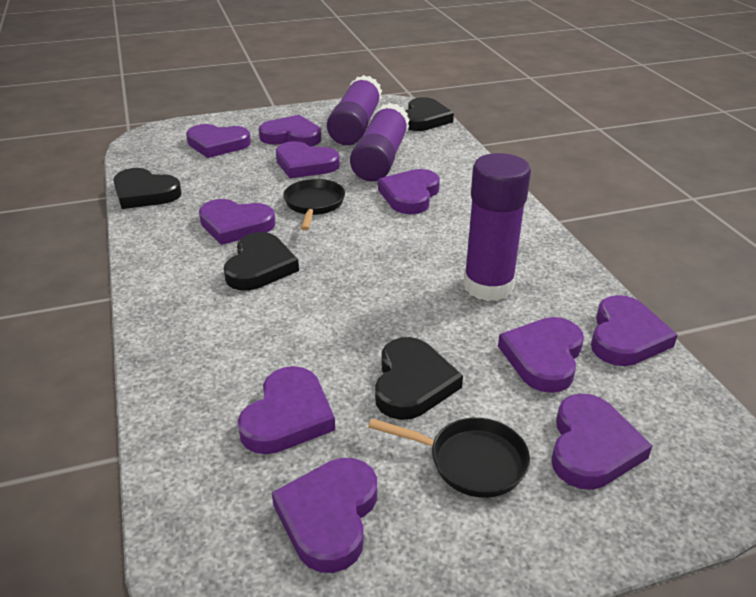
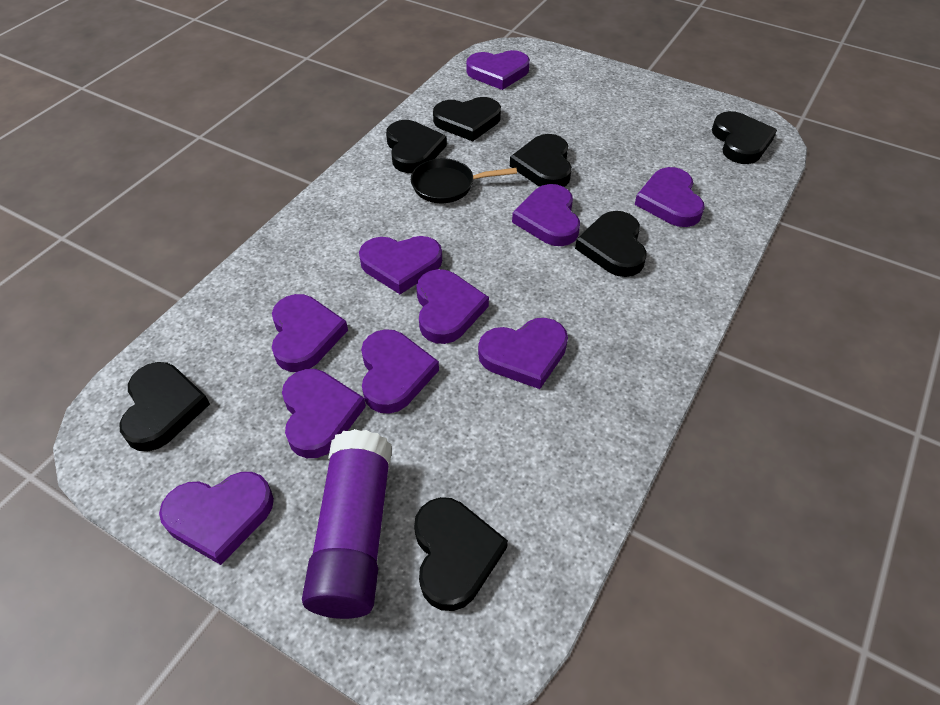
black heart: [113,168,182,209] [224,232,299,291] [375,337,463,420] [405,97,454,131] = 4 -> [119,362,210,451] [386,120,447,173] [414,497,508,611] [433,97,501,141] [510,134,572,187] [575,211,647,277] [712,111,777,164] = 7
black pan: [283,179,345,231] [368,418,530,498] = 2 -> [411,158,517,203] = 1
purple glue stick: [327,75,382,145] [350,103,410,182] [463,153,531,301] = 3 -> [302,429,392,619] = 1

